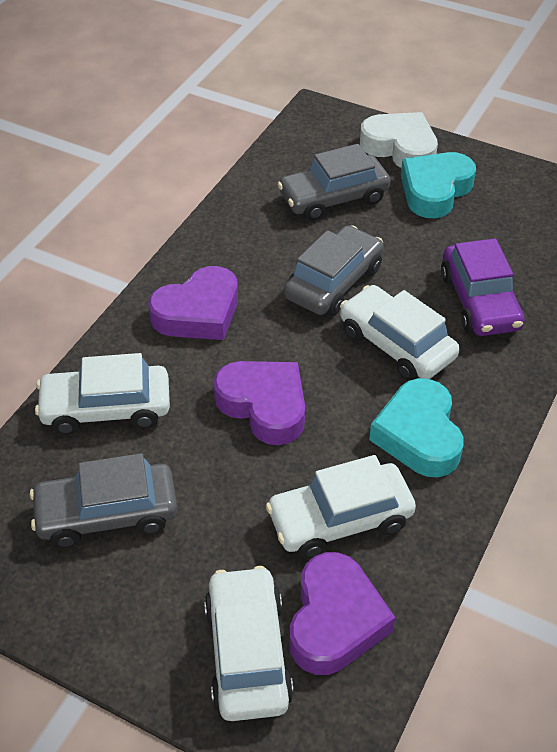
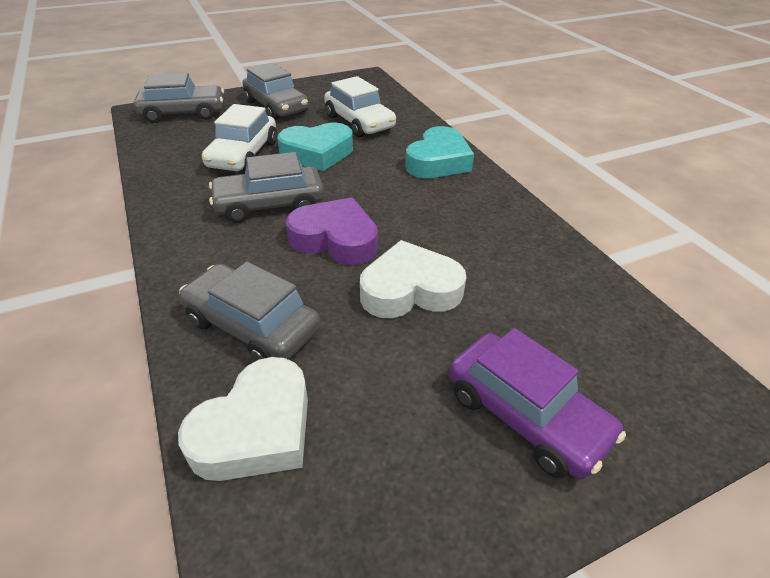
grey car: [30,453,177,548] [277,144,391,221] [284,225,384,316] = 3 -> [134,73,224,123] [179,262,320,361] [209,152,324,223] [242,63,309,120] = 4
purple heart: [148,266,238,340] [213,361,305,445] [289,552,395,675] = 3 -> [286,197,378,265] = 1
white car: [35,353,170,435] [204,566,294,721] [266,455,416,559] [340,285,460,381] = 4 -> [202,104,277,172] [324,76,396,138] = 2
white heart: [360,112,438,168] = 1 -> [178,357,308,481] [360,240,466,318] = 2

